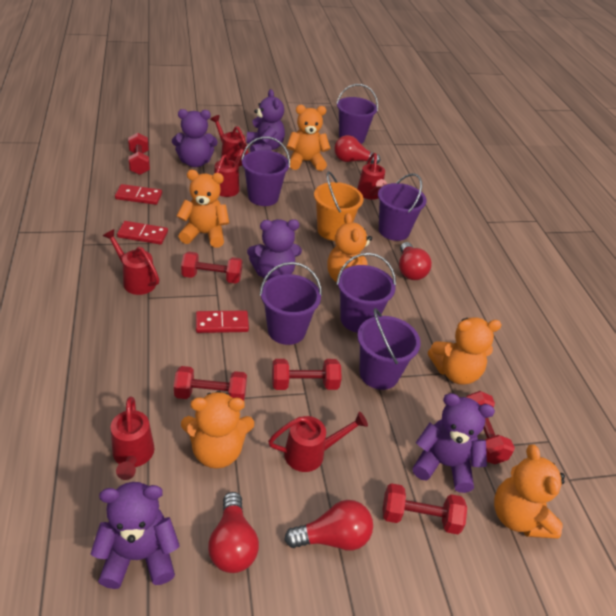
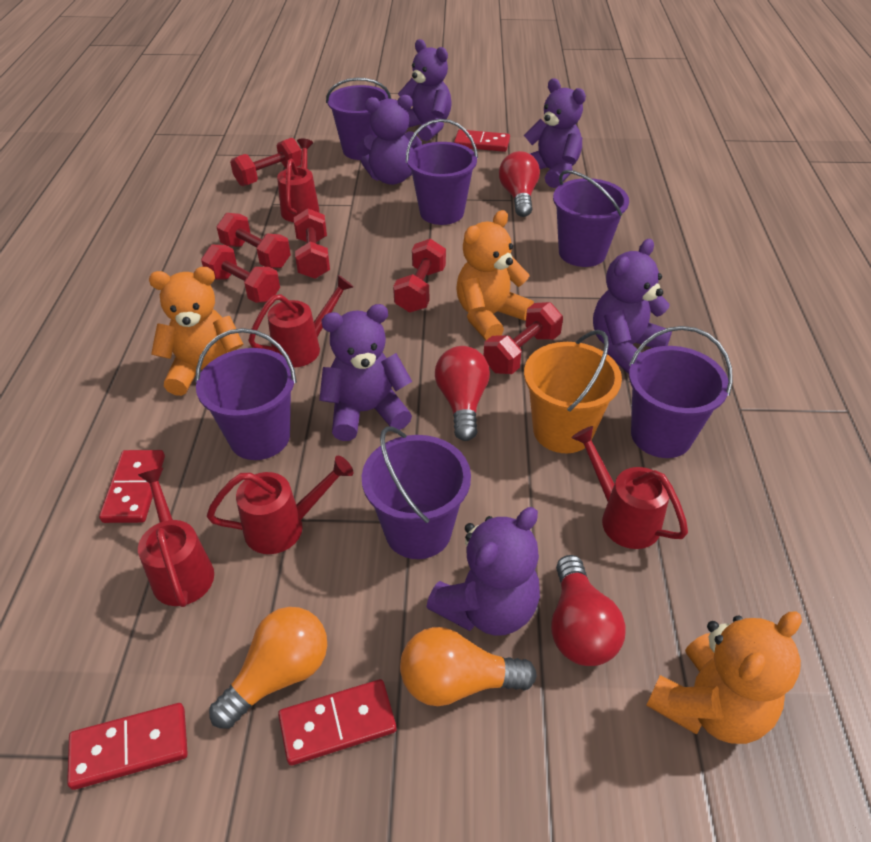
orange light bulb: none = 0 -> [209,607,327,729] [400,627,537,706] = 2
orange teddy bear: [177,170,229,248] [181,391,254,469] [287,105,330,171] [327,213,372,282] [428,317,502,385] [494,445,565,539] = 6 -> [149,267,244,396] [456,210,534,340] [646,611,802,744] = 3
purple teddy bear: [91,482,180,589] [172,109,218,167] [246,89,285,152] [247,219,302,281] [412,393,495,493] = 5 -> [319,304,412,441] [356,95,422,185] [398,39,452,141] [426,507,540,636] [524,78,586,188] [593,239,672,374] = 6
red domino: [115,184,162,205] [117,221,168,245] [196,310,249,333] = 3 -> [67,703,188,790] [99,450,165,523] [278,679,397,766] [454,129,510,152] = 4
red light bulb: [208,492,259,573] [284,500,373,551] [334,135,380,164] [399,242,432,280] = 4 -> [435,346,490,441] [499,151,540,217] [551,555,626,666] = 3
red watering can: [103,229,160,295] [111,397,154,480] [210,115,248,166] [214,142,247,197] [268,412,368,472] [357,153,387,200] = 6 -> [138,468,214,607] [207,456,354,554] [248,275,354,367] [277,139,320,222] [571,426,688,549] = 5

